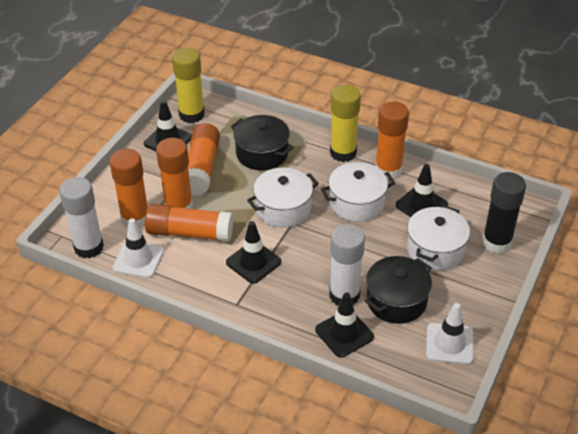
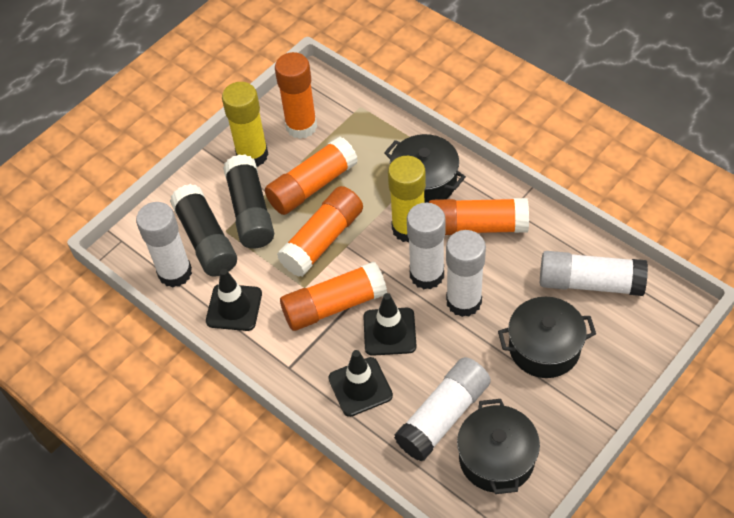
black glue stick: [482,172,526,254] = 1 -> [170,184,237,277] [223,154,274,249] = 2
black pot: [231,115,293,170] [365,256,432,324] = 2 -> [384,134,466,203] [457,399,540,494] [498,297,596,378] = 3
black traffic cone: [144,100,192,151] [226,221,281,284] [315,292,374,358] [395,164,448,217] = 4 -> [206,269,262,331] [328,350,393,417] [363,293,417,356] = 3
white glue stick: [59,177,104,258] [329,224,365,306] = 2 -> [136,202,192,288] [394,357,491,462] [407,203,446,289] [446,230,486,317] [540,251,648,296] = 5
white pot: [247,168,319,228] [321,162,395,222] [407,205,470,270] = 3 -> none = 0
white traffic cone: [113,218,164,278] [426,303,473,365] = 2 -> none = 0

